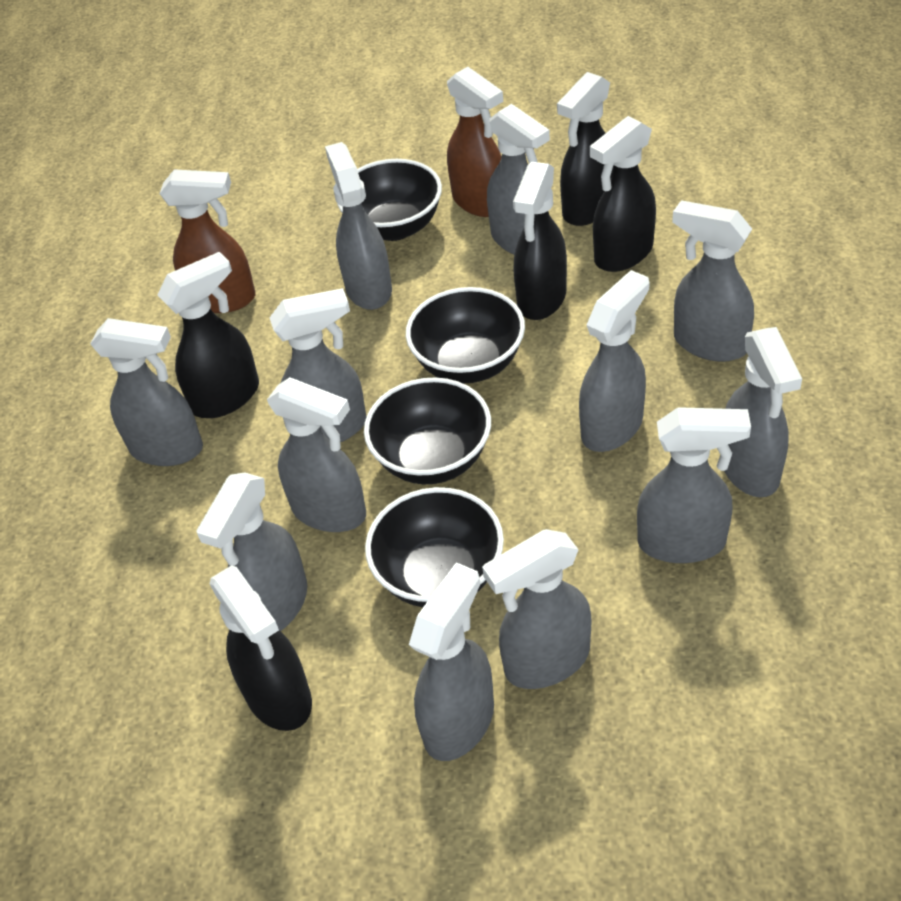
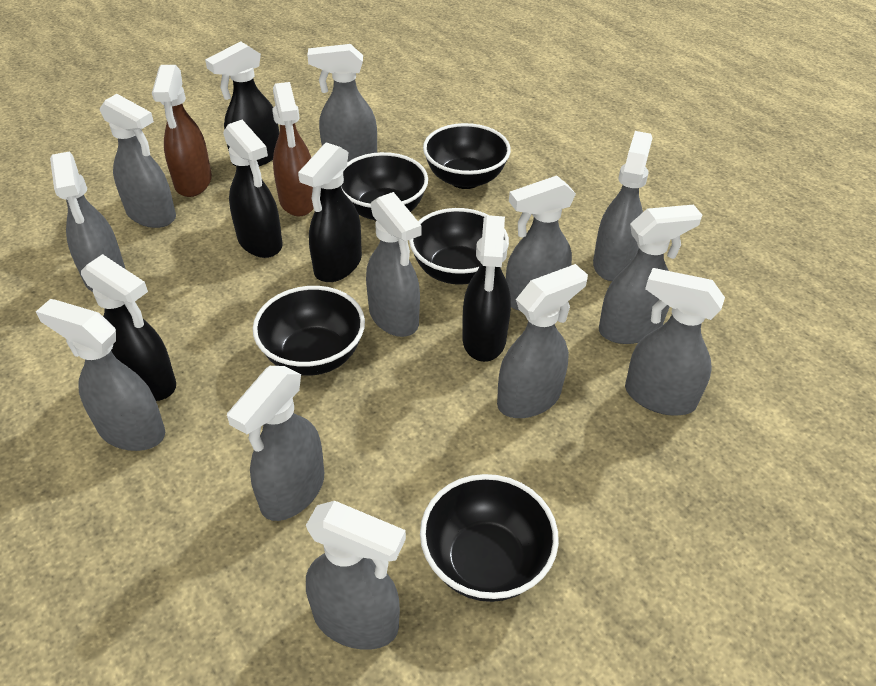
black bowl: [337,159,442,241] [364,377,491,484] [365,487,504,607] [406,287,525,384] = 4 -> [253,286,365,376] [341,152,428,221] [409,208,509,285] [420,474,559,602] [423,123,511,189] = 5

